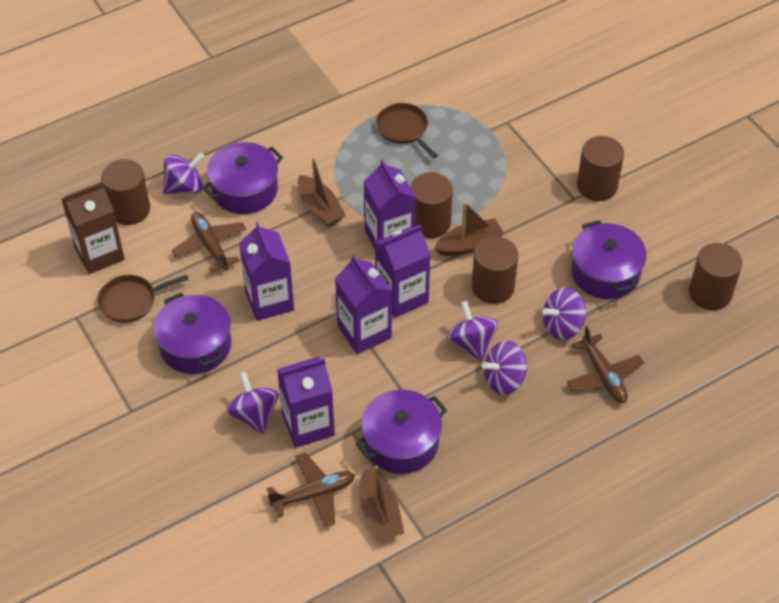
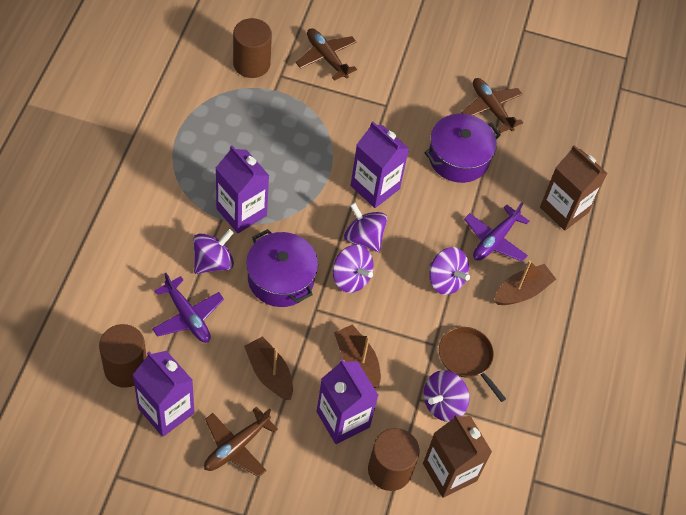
brown carton: [61,182,125,274] = 1 -> [423,414,492,498] [540,145,608,231] = 2
brown cylinder: [101,159,150,225] [410,172,453,238] [472,236,518,304] [577,136,624,201] [689,243,742,310] = 5 -> [99,324,147,388] [233,18,272,78] [368,428,419,491] = 3
brown pan: [97,275,189,323] [376,103,438,158] = 2 -> [439,327,506,402] = 1
purple carton: [239,222,294,321] [277,356,335,448] [335,255,392,354] [364,159,416,249] [375,225,431,318] = 5 -> [133,351,194,437] [216,145,269,233] [317,359,379,444] [350,121,409,208] = 4
purple plane: none = 0 -> [152,273,224,343] [464,202,529,262] = 2
purple pot: [154,292,231,374] [202,142,283,214] [355,390,447,474] [571,220,647,299] = 4 -> [246,229,318,307] [424,114,501,183] = 2

